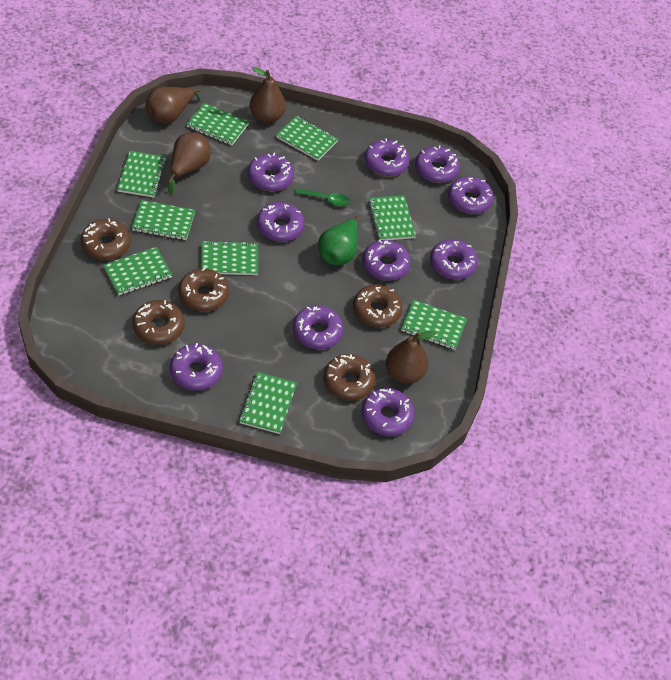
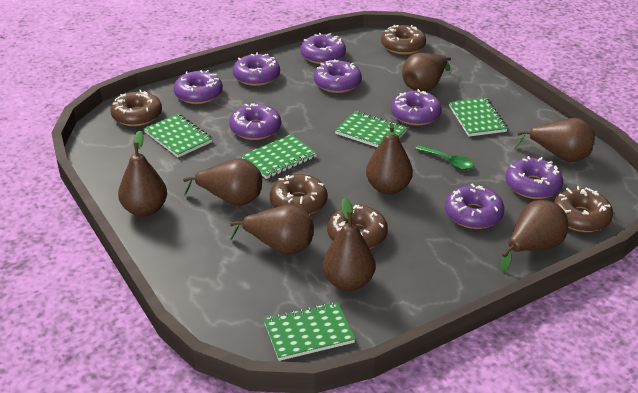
brown pear: [146,87,201,124] [168,132,211,194] [250,67,286,123] [386,331,436,383] = 4 -> [118,131,167,217] [183,158,262,206] [230,204,314,255] [323,198,375,291] [366,124,413,194] [402,53,451,92] [500,200,568,272] [515,118,595,162] = 8
green notebook: [103,247,172,295] [117,151,166,198] [132,200,195,240] [187,103,249,146] [201,240,258,275] [239,372,297,434] [276,116,338,161] [368,195,416,240] [401,300,467,350] = 9 -> [144,114,212,157] [241,134,317,179] [264,302,355,361] [335,111,407,147] [449,98,508,137] = 5
green pear: [318,216,359,265] = 1 -> none = 0
purple donut: [170,343,223,391] [248,153,294,191] [257,202,305,242] [293,305,343,349] [361,388,415,436] [362,240,411,281] [364,138,409,176] [415,145,460,183] [430,239,478,280] [448,176,494,214] = 10 -> [174,70,223,104] [229,103,281,140] [233,52,280,86] [300,33,346,64] [314,59,362,93] [391,89,442,126] [445,183,504,229] [505,156,563,199] = 8

